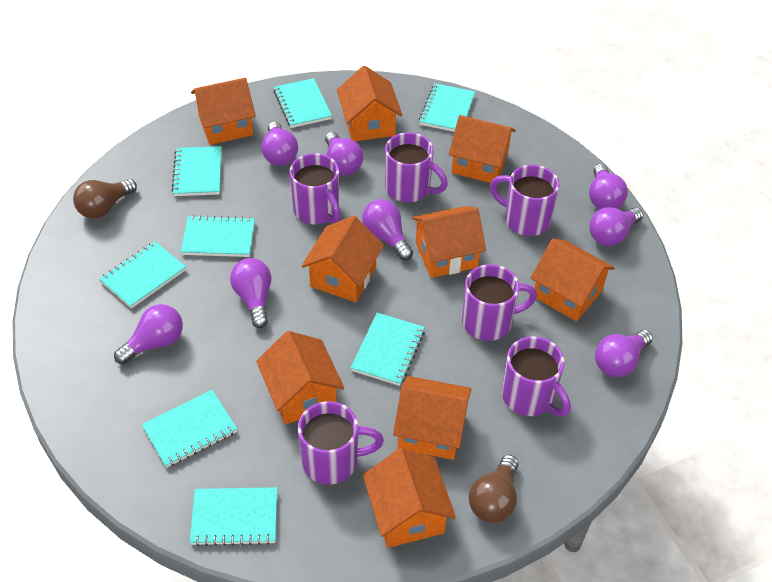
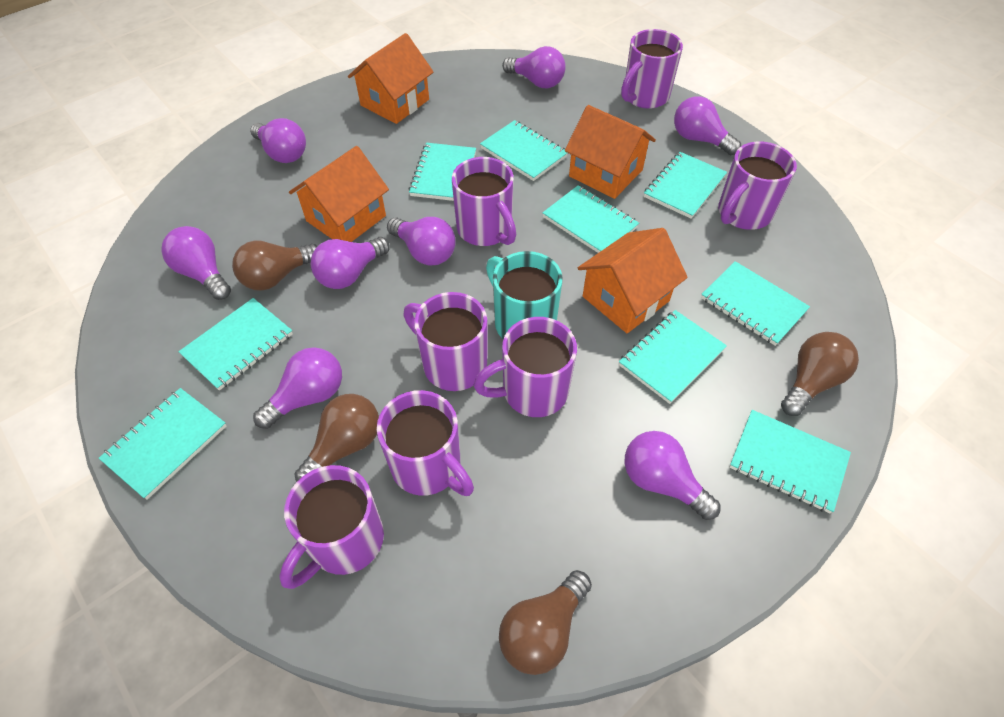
brown light bulb: [73,179,137,219] [469,455,518,523] = 2 -> [232,241,318,291] [294,394,379,482] [499,570,592,675] [781,332,859,416] = 4
orange house: [191,78,256,145] [256,331,344,425] [301,216,384,302] [337,66,402,141] [363,448,456,548] [393,376,471,460] [412,206,486,278] [449,115,516,183] [530,239,615,321] = 9 -> [289,146,389,242] [348,33,433,124] [565,105,656,199] [578,228,688,333] = 4
purple mug: [290,153,341,225] [298,401,384,484] [385,132,448,202] [462,264,537,341] [490,165,560,236] [502,336,571,417] = 6 -> [279,465,384,589] [377,390,474,496] [403,292,487,391] [452,157,516,246] [474,317,577,417] [621,29,683,109] [718,142,797,230] = 7
turquoise mug: none = 0 -> [486,251,563,339] = 1
turquoise notebook: [100,241,186,309] [142,390,237,468] [171,146,222,196] [181,215,255,257] [190,487,277,546] [273,78,332,128] [351,313,425,386] [419,83,475,132] = 8 -> [99,388,226,500] [178,298,293,391] [409,143,476,201] [480,120,567,181] [543,185,639,253] [619,310,727,404] [644,152,727,219] [701,261,810,346] [730,410,851,513] = 9

